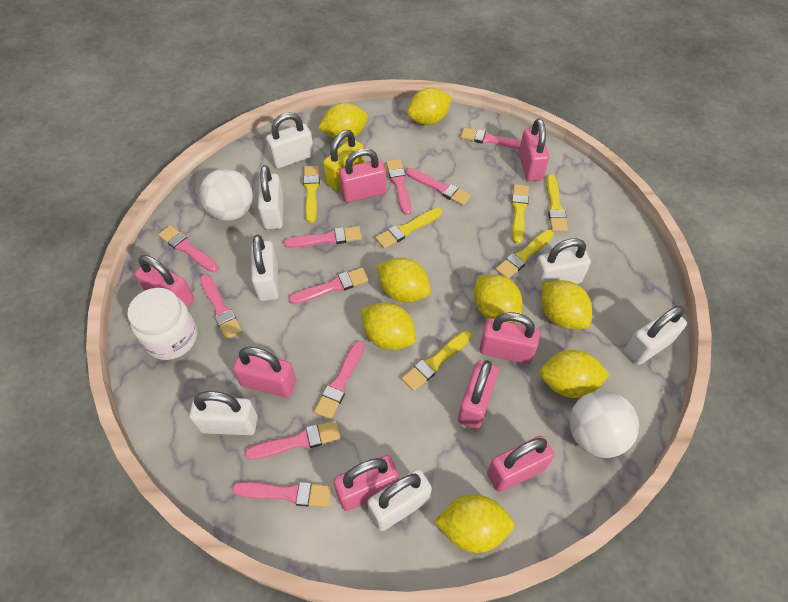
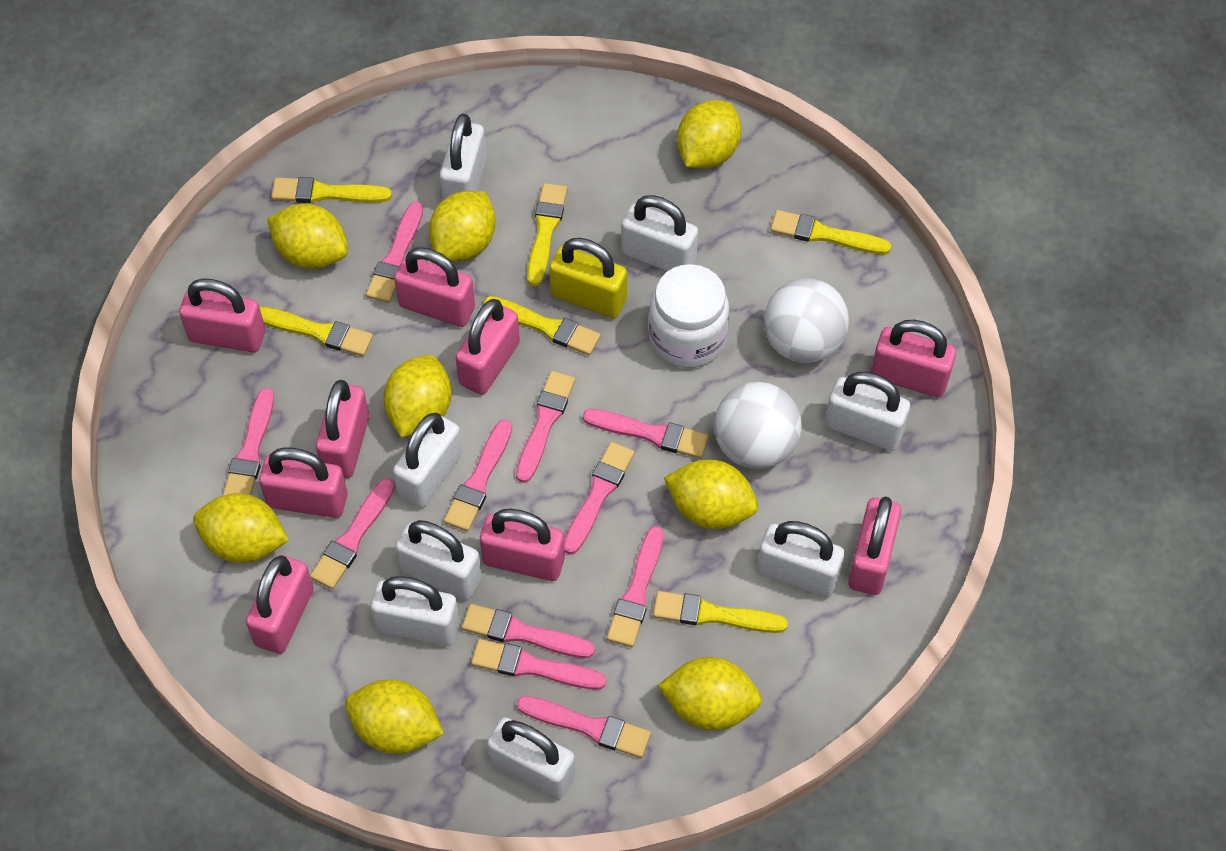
pink brush: [158,225,219,272] [200,274,242,340] [232,482,332,507] [245,420,341,460] [284,226,362,248] [289,268,369,304] [314,341,365,420] [386,159,411,215] [406,168,471,206] [461,127,521,149] = 10 -> [223,388,274,495] [310,478,395,589] [366,202,423,303] [444,419,512,531] [462,604,595,658] [471,639,607,690] [516,371,575,483] [516,695,651,758] [564,442,635,554] [583,409,709,458] [607,526,663,647] = 11
pink padlock: [135,255,194,308] [233,347,296,398] [334,455,398,511] [339,148,386,203] [458,360,499,429] [479,312,540,364] [487,436,555,492] [519,118,549,181] = 8 -> [179,278,265,352] [246,555,314,654] [259,447,348,518] [316,380,369,478] [394,247,475,327] [455,299,520,395] [480,509,565,581] [848,496,901,595] [871,320,956,397] = 9
white padlock: [189,391,258,435] [251,235,279,301] [258,165,283,229] [266,112,314,168] [367,469,432,531] [532,238,591,290] [624,306,687,365] = 7 -> [371,576,460,646] [393,413,463,508] [396,520,482,600] [440,114,487,200] [487,717,575,800] [621,195,698,271] [757,521,845,598] [825,372,910,451] = 8

